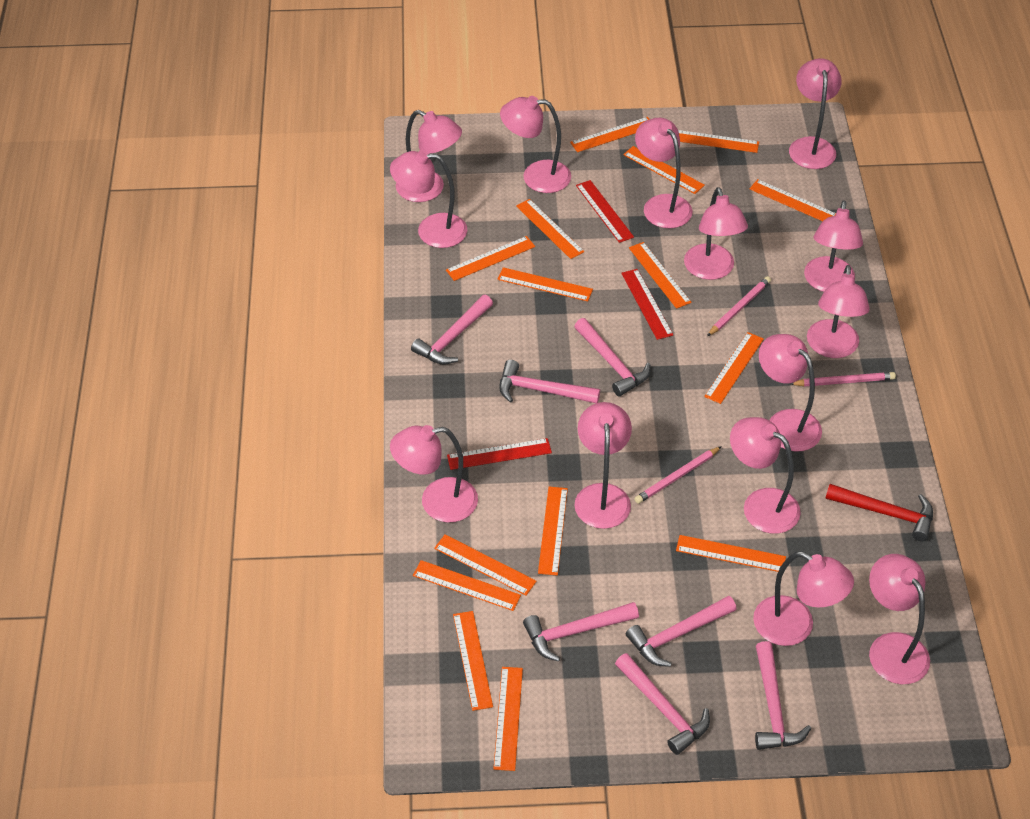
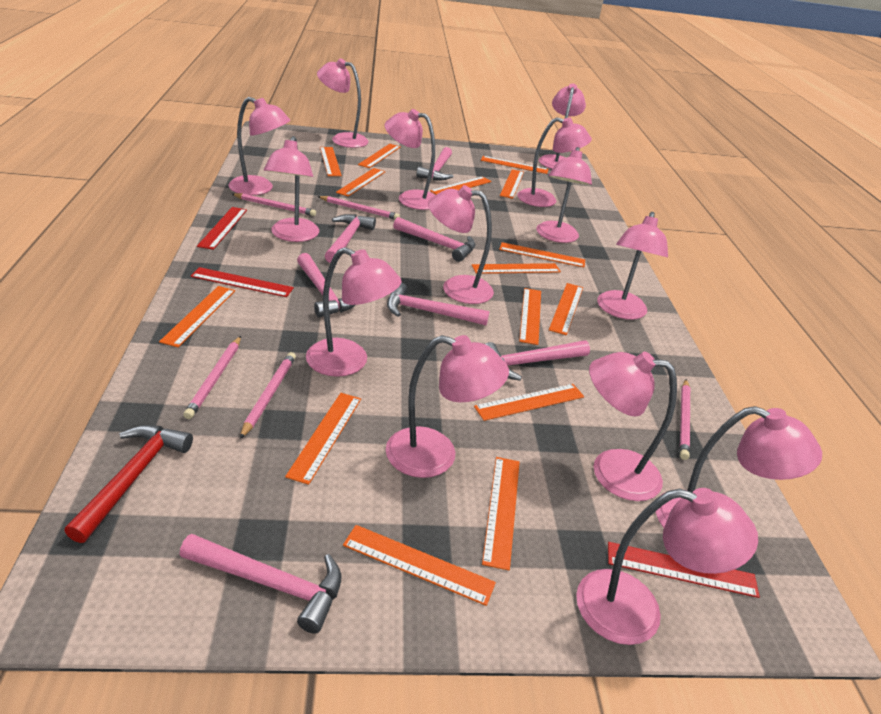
pink pencil: [634,446,722,504] [707,276,771,336] [789,372,896,387] = 3 -> [183,336,241,419] [232,193,316,216] [240,352,296,439] [317,196,400,219] [680,379,690,460] = 5

